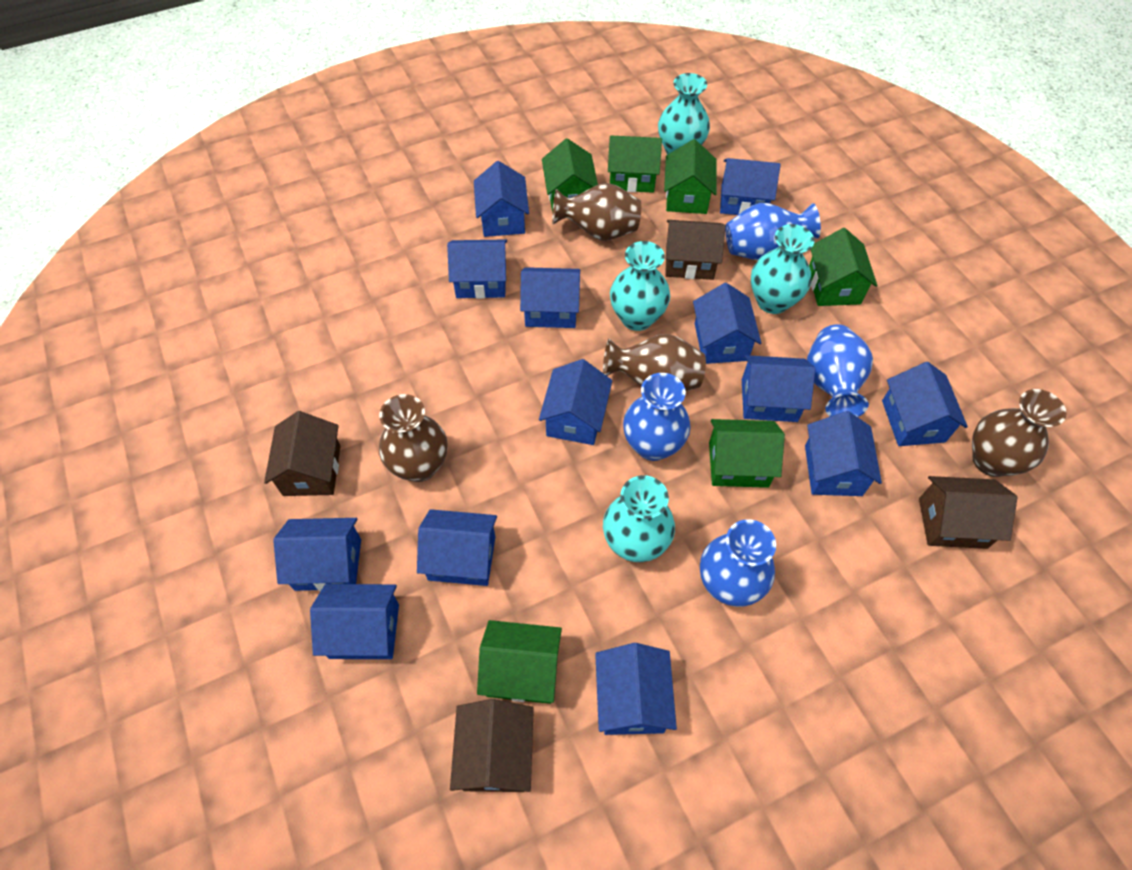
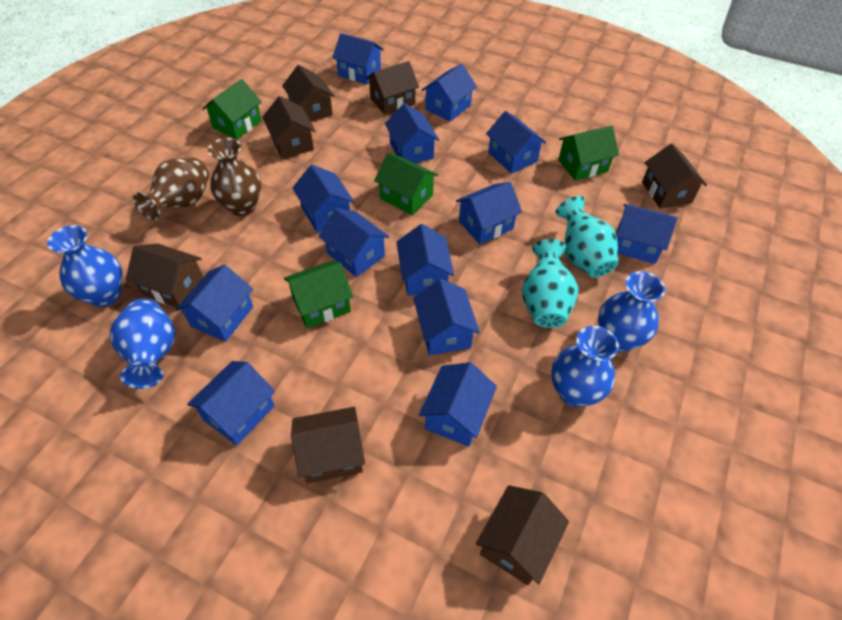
brown house: [264,411,340,496] [450,699,534,792] [665,220,726,280] [919,476,1018,549] = 4 -> [126,244,203,307] [262,96,316,159] [282,65,335,122] [291,407,365,484] [366,61,419,115] [476,485,569,585] [642,144,707,209] = 7
brown vase: [379,394,448,482] [552,183,641,241] [603,334,706,391] [972,389,1066,477] = 4 -> [133,157,209,220] [208,138,261,216] = 2
green house: [477,620,562,704] [542,138,598,213] [608,136,662,193] [664,139,717,214] [709,419,785,488] [809,228,877,306] = 6 -> [202,79,262,140] [284,260,353,328] [374,153,438,215] [558,126,619,181] = 4
turquoise vase: [603,475,675,562] [610,241,670,331] [658,73,710,155] [751,224,815,314] = 4 -> [522,239,579,328] [556,196,618,278] = 2

